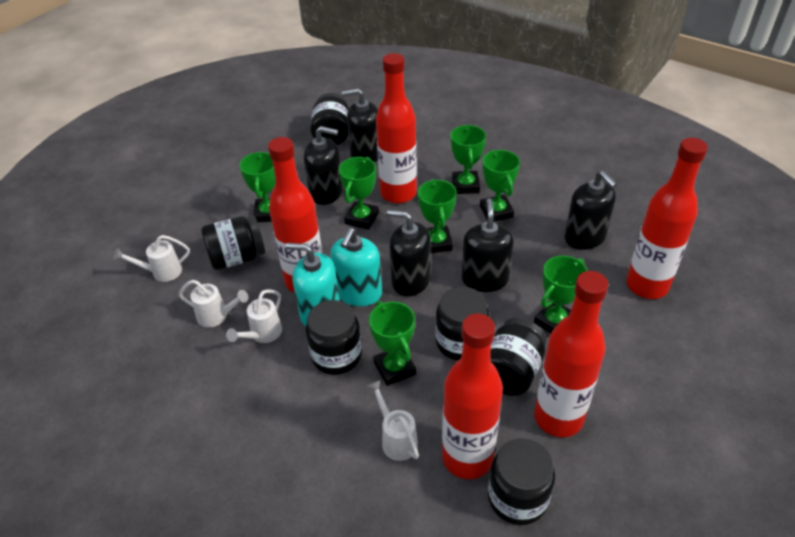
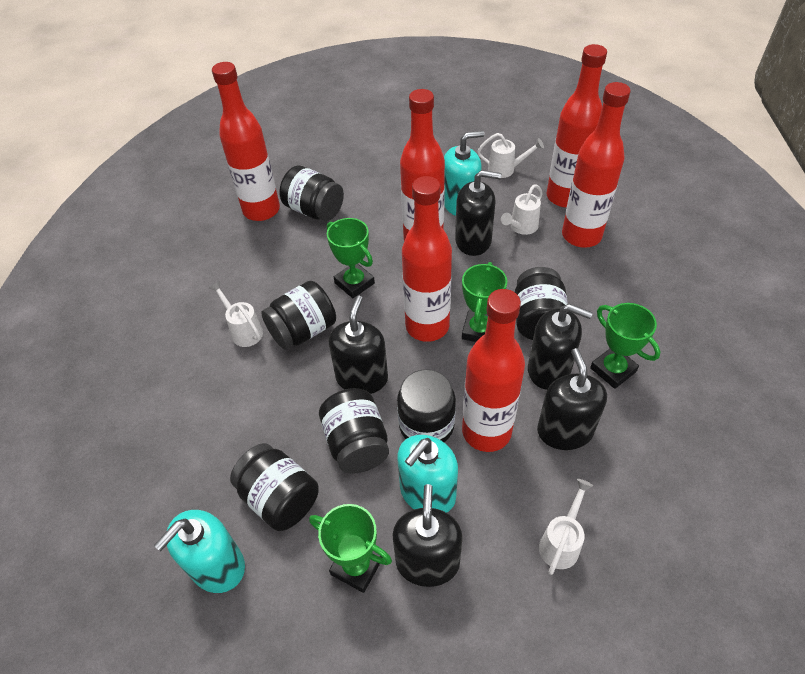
green trophy: [239,152,275,222] [339,157,379,230] [369,301,416,386] [418,179,457,253] [450,125,486,194] [480,150,520,222] [534,256,588,333] = 7 -> [309,504,392,593] [327,218,375,298] [462,262,507,342] [590,303,661,389] = 4
red bottle: [268,137,323,293] [376,53,417,204] [442,313,503,479] [534,271,609,437] [626,138,708,299] = 5 -> [212,62,280,221] [400,89,445,241] [402,176,452,342] [462,289,525,452] [547,44,607,208] [562,82,631,248] = 6
turquoise soap dispenser: [286,243,340,326] [331,228,382,306] = 2 -> [154,510,245,593] [397,435,458,513] [444,131,485,216] = 3

